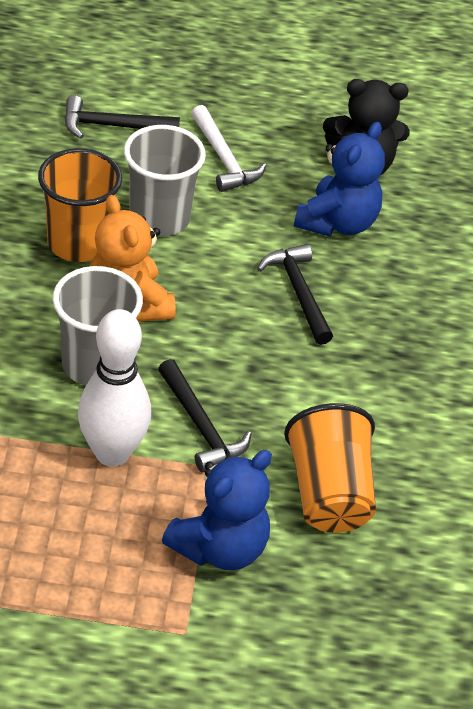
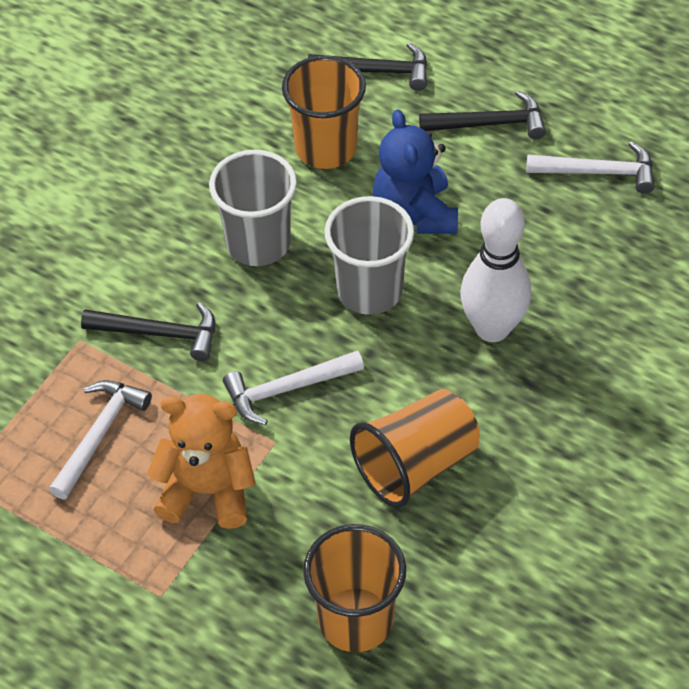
black teddy bear: [323,79,410,175] = 1 -> none = 0
blue teddy bear: [162,450,272,570] [294,122,385,237] = 2 -> [373,109,458,234] = 1
orange cup: [38,148,122,262] [284,403,376,533] = 2 -> [282,55,366,169] [303,524,406,652] [350,389,480,508] = 3
white hammer: [191,105,266,192] = 1 -> [49,380,152,499] [223,350,364,425] [526,141,654,194] = 3

